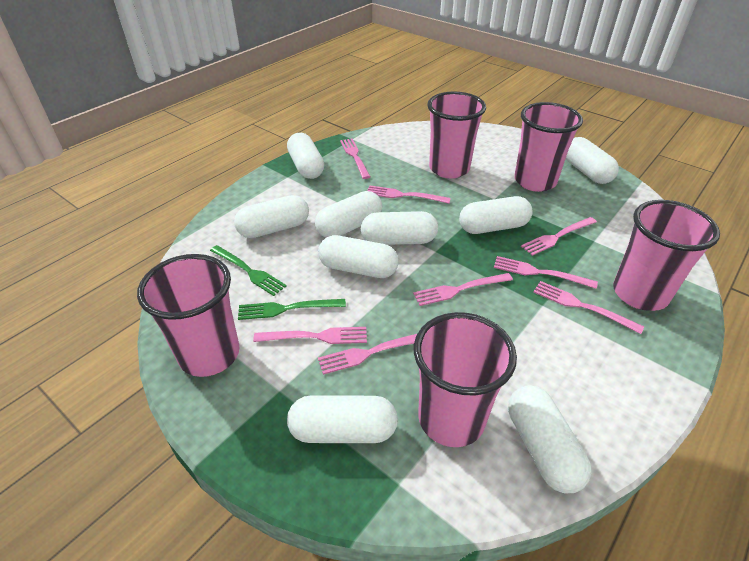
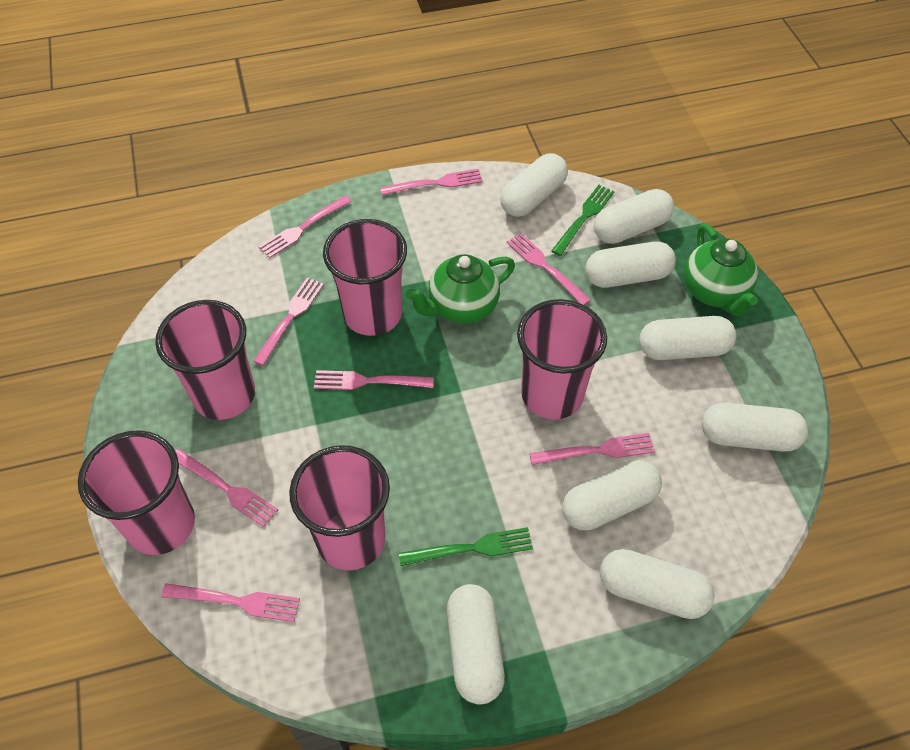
green teapot: none = 0 -> [406,254,515,324] [684,224,758,316] = 2
white capsule: [234,195,309,238] [287,133,324,179] [287,395,398,443] [315,191,382,238] [318,235,399,278] [361,211,438,245] [459,196,532,234] [508,385,592,493] [566,137,619,184] = 9 -> [447,584,505,705] [500,153,568,217] [562,460,662,531] [585,242,676,288] [594,189,674,244] [600,549,715,619] [639,316,737,360] [702,403,808,452] = 8

